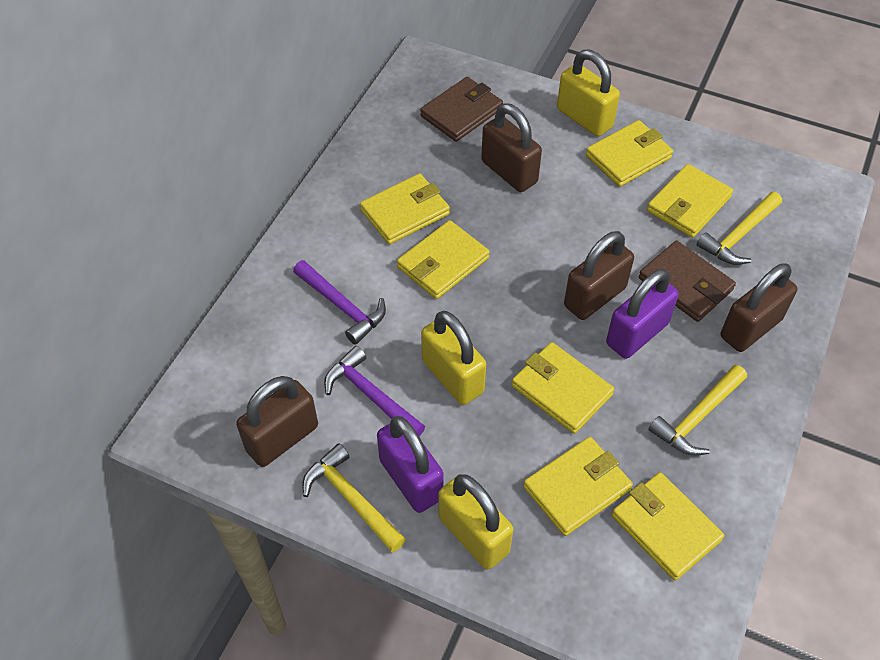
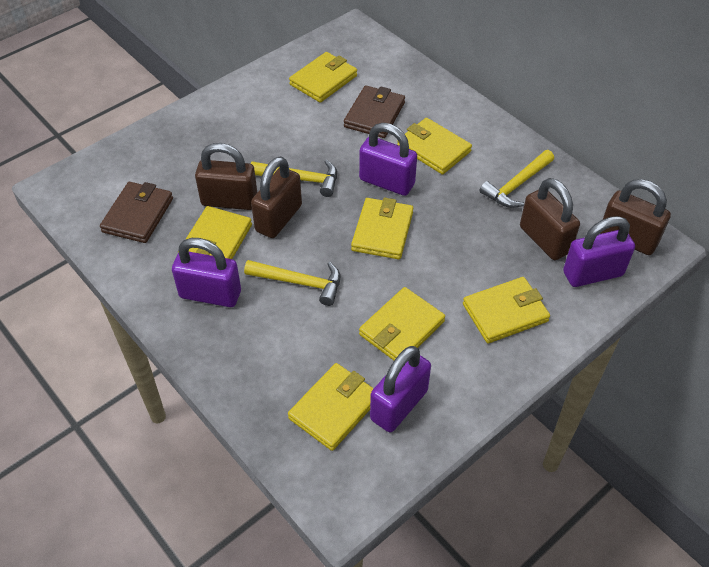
purple hammer: [293,260,386,345] [324,346,425,436] = 2 -> none = 0
purple padlock: [377,416,443,513] [606,269,679,359] = 2 -> [172,238,241,307] [359,123,417,196] [370,346,431,432] [563,216,635,287] = 4
yellow padlock: [421,311,486,405] [438,474,513,570] [557,50,620,136] = 3 -> none = 0

